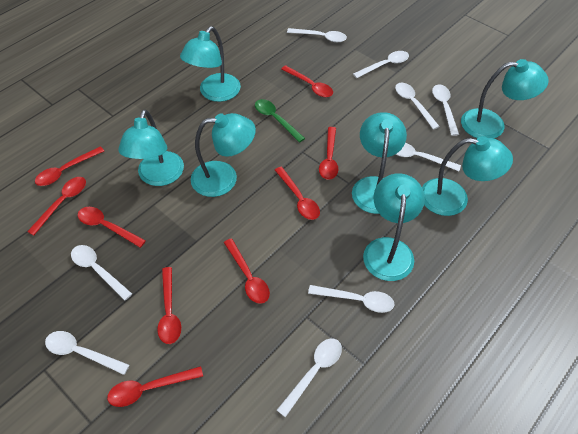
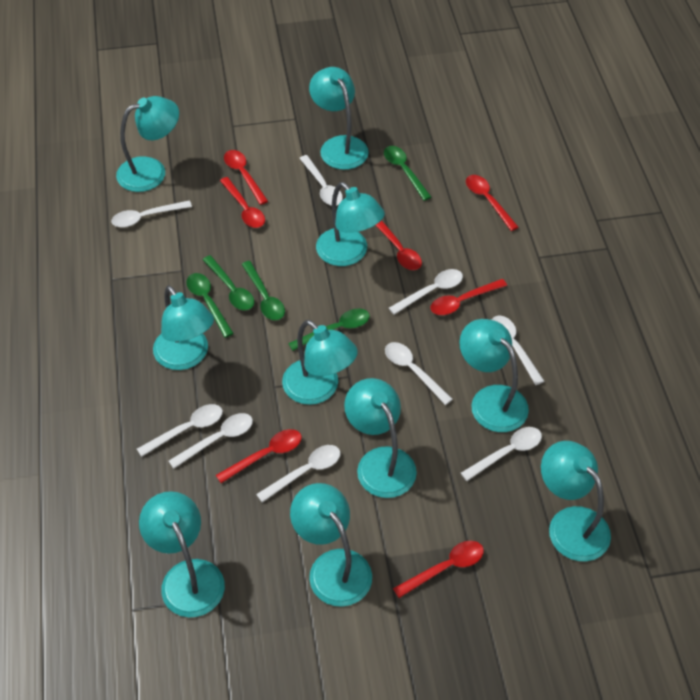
green spoon: [255,99,305,143] = 1 -> [186,273,234,338] [203,255,254,310] [241,261,285,321] [288,308,370,351] [384,146,431,201] = 5
red spoon: [27,177,86,236] [35,146,104,186] [78,207,146,248] [107,366,203,407] [157,267,181,344] [224,238,270,304] [275,167,320,220] [281,65,333,97] [319,127,338,180] = 9 -> [216,429,302,483] [220,177,265,228] [224,150,268,205] [375,220,422,270] [393,541,484,598] [430,279,507,315] [466,175,519,231] = 7
turquoise lamp: [118,110,184,186] [180,27,241,102] [191,113,256,197] [352,112,407,214] [363,173,425,281] [422,136,513,216] [461,59,549,139] = 7 -> [116,96,179,192] [139,491,225,617] [153,285,214,370] [282,320,358,405] [290,483,372,607] [309,67,369,170] [316,182,385,266] [344,378,417,498] [459,319,529,432] [541,441,611,561] = 10

